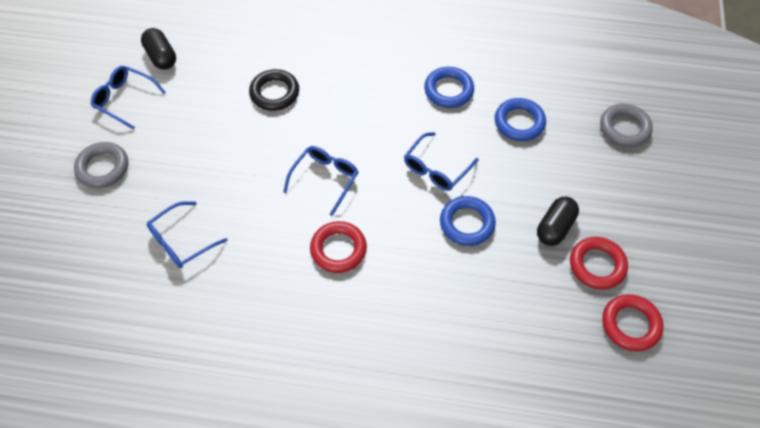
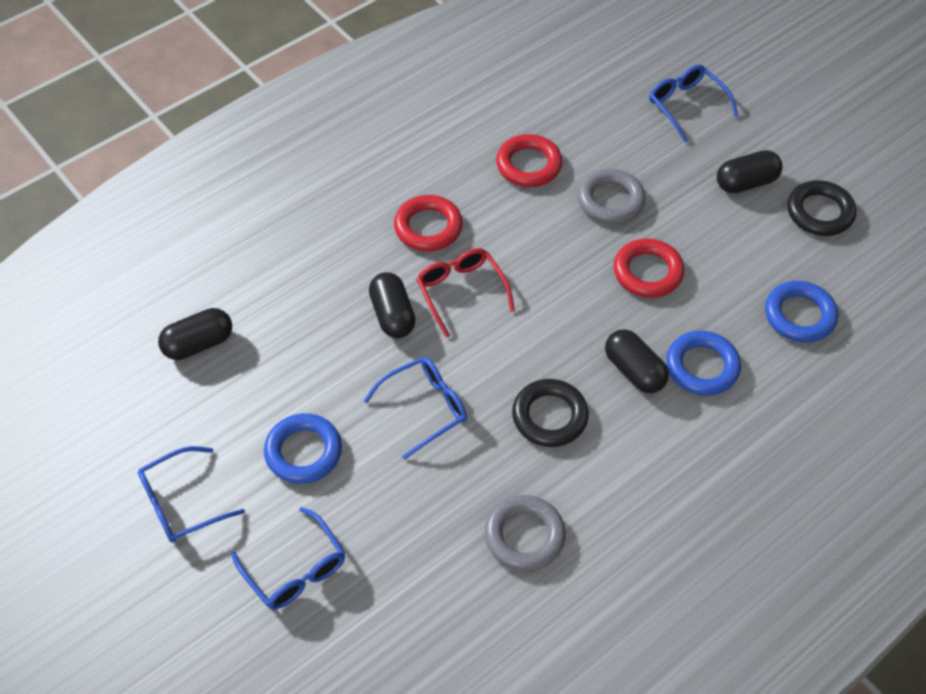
black capsule: [141,28,176,70] [537,197,579,246] = 2 -> [158,308,232,360] [369,272,416,338] [605,329,669,393] [717,150,783,193] = 4
black ring: [249,69,299,111] = 1 -> [512,379,589,447] [787,180,856,236] = 2
red glasses: none = 0 -> [416,248,515,338] = 1

